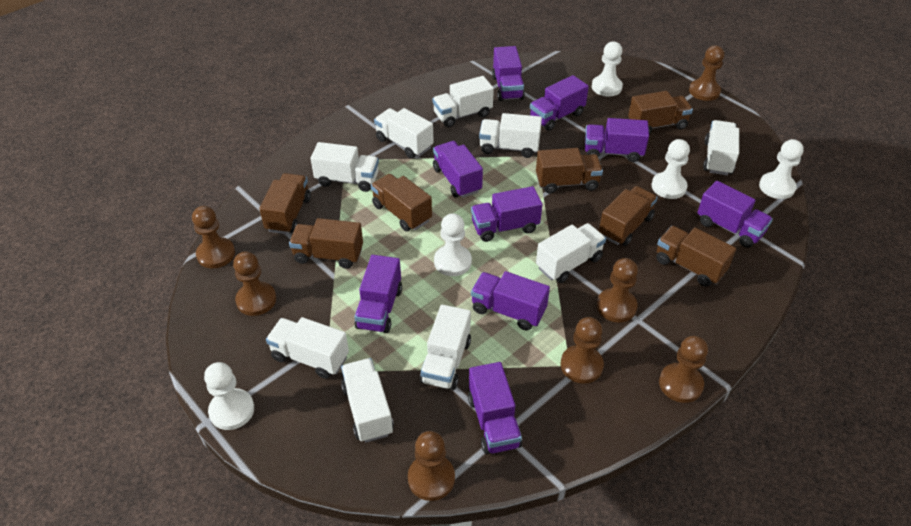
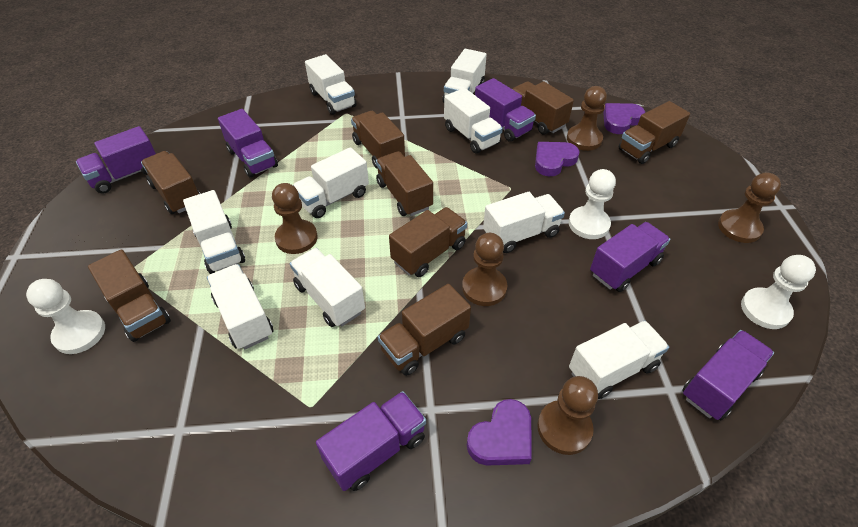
brown pawn: [192,206,235,268] [233,251,276,316] [408,431,455,501] [561,317,604,384] [597,258,638,323] [659,336,708,403] [689,46,724,101] = 7 -> [272,183,318,254] [462,233,507,306] [537,376,598,455] [567,86,607,151] [718,172,781,243] = 5
brown truck: [259,173,311,234] [289,218,363,269] [371,174,432,232] [536,148,603,194] [599,186,658,246] [628,91,693,134] [656,226,736,287] = 7 -> [88,249,171,342] [141,151,200,214] [351,111,405,169] [376,151,433,216] [378,284,471,376] [389,207,467,277] [513,81,574,135] [619,101,690,164] = 8
purple heart: none = 0 -> [467,399,532,466] [535,142,580,176] [603,103,645,134] = 3
purple truck: [354,255,402,333] [433,141,483,198] [468,362,522,454] [471,186,542,242] [471,271,550,330] [492,46,525,101] [530,75,589,131] [585,118,649,162] [697,181,773,248] = 9 -> [76,126,156,194] [218,109,278,178] [316,391,426,491] [475,78,536,142] [590,222,670,292] [682,330,774,420] = 6
white pawn: [204,362,254,430] [434,213,472,276] [592,41,623,97] [651,139,690,199] [759,139,804,199] = 5 -> [26,279,105,354] [569,169,616,239] [741,255,816,329] = 3

